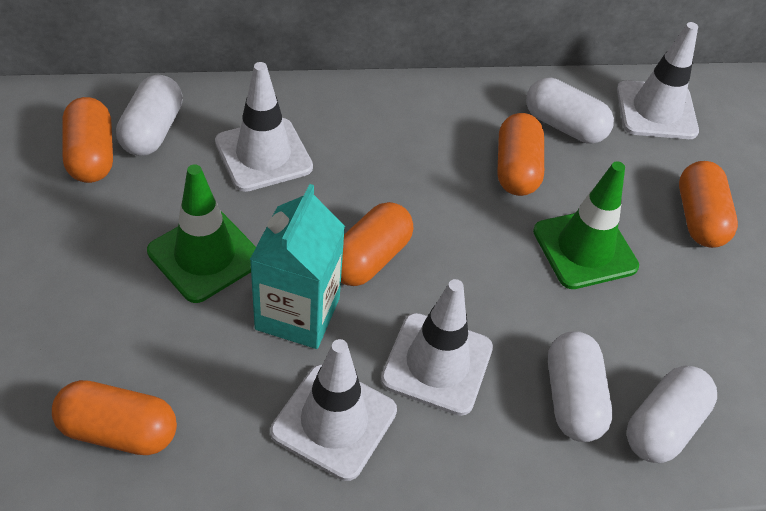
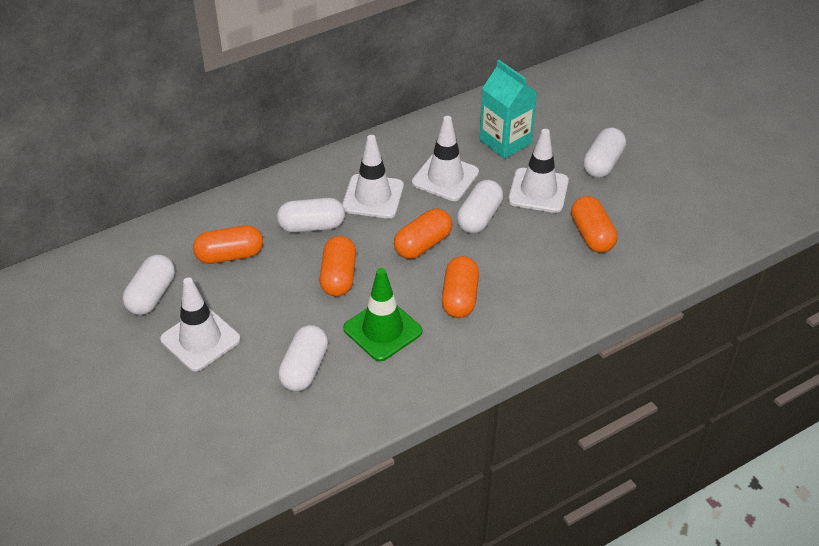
green traffic cone: [147,164,256,303] [533,161,639,289] = 2 -> [343,268,422,362] = 1
white capsule: [116,75,183,156] [526,78,614,144] [548,331,613,442] [627,366,717,463] = 4 -> [123,255,175,315] [277,198,345,233] [278,325,328,392] [457,180,503,234] [583,127,626,178] = 5

